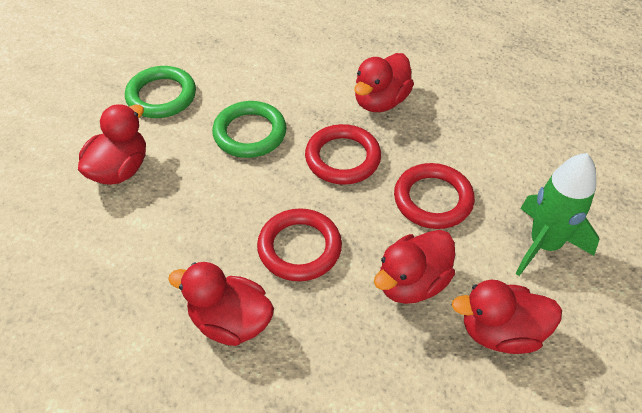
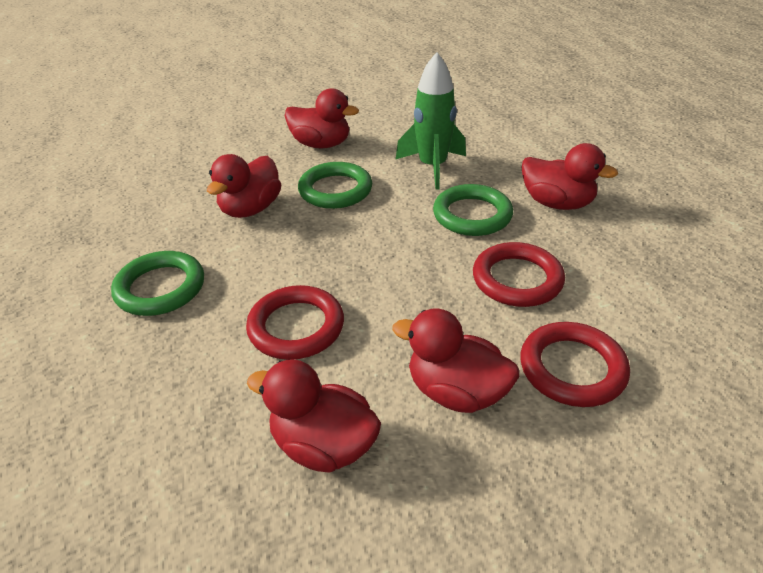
green ring: [125,66,196,118] [212,101,286,158] = 2 -> [111,251,204,316] [298,162,372,209] [433,184,513,236] = 3

